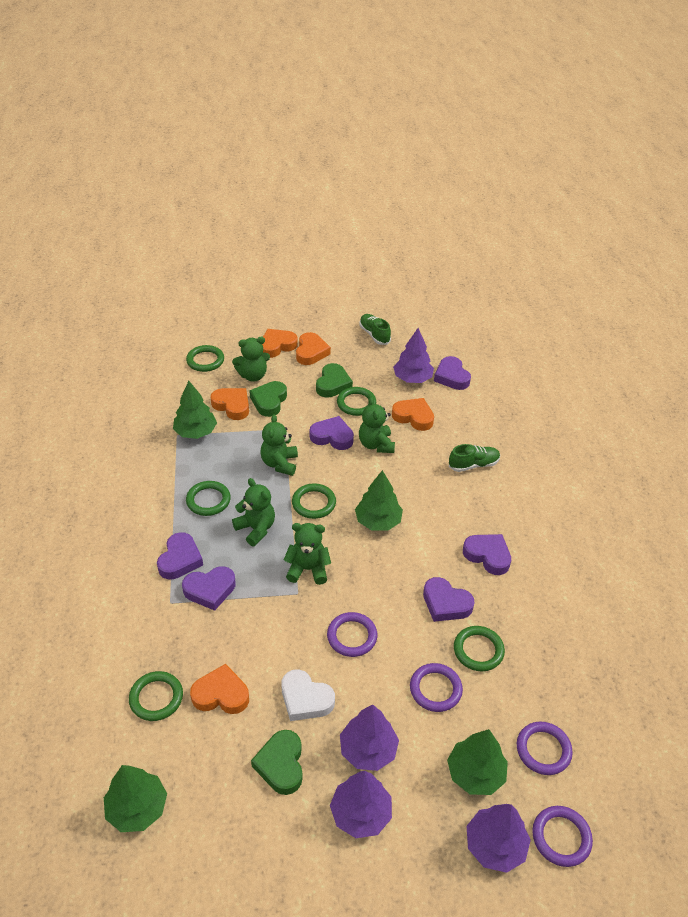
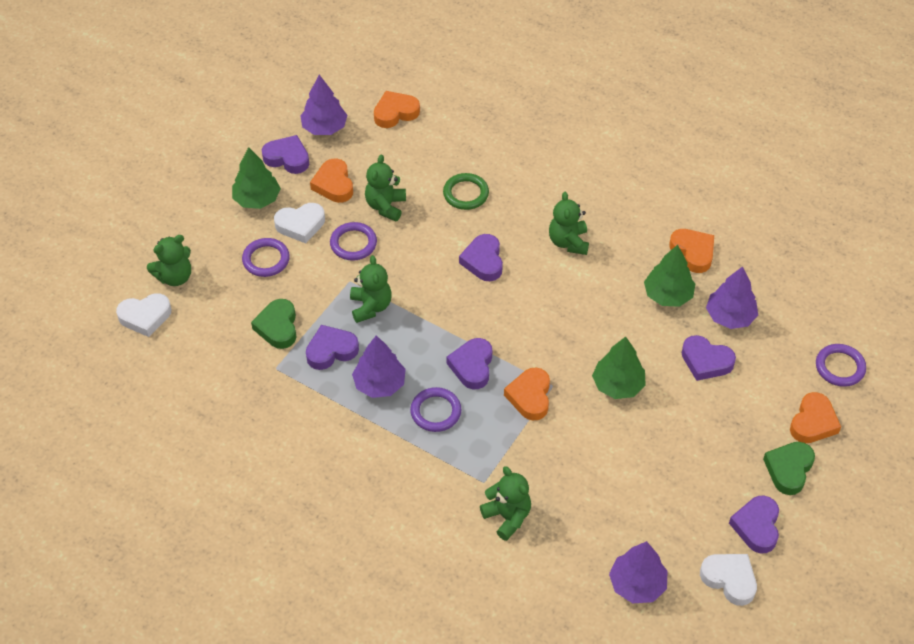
green heart: [249,381,287,417] [251,730,303,795] [316,363,353,398] = 3 -> [251,299,296,349] [763,442,815,495] = 2
green ring: [129,671,183,721] [186,345,224,372] [186,481,231,516] [292,483,336,519] [337,387,376,416] [454,626,505,671] = 6 -> [443,173,489,210] = 1
green shoe: [359,314,391,345] [449,444,500,472] = 2 -> none = 0
green tree: [104,765,167,832] [173,381,217,439] [355,470,403,531] [447,729,508,795] = 4 -> [232,147,281,209] [592,337,646,399] [644,245,695,307] = 3
white heart: [281,669,335,721] = 1 -> [116,293,171,337] [274,203,325,243] [700,554,757,606] = 3

